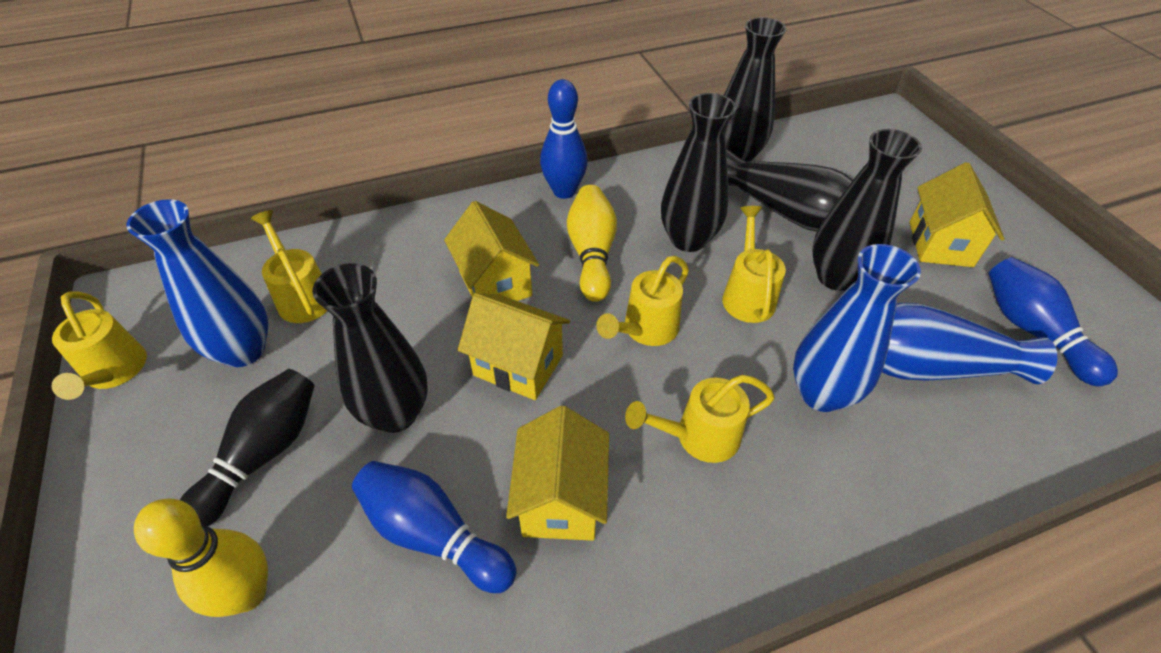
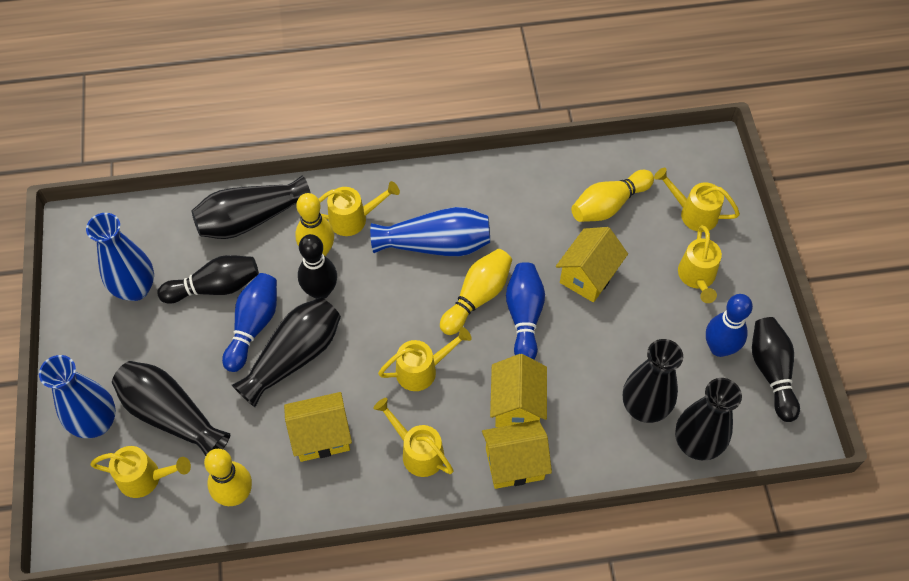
black bowling pin: [180,369,314,527] = 1 -> [157,255,259,304] [298,234,337,299] [752,317,800,422] = 3
yellow bowling pin: [134,499,268,617] [567,185,617,302] = 2 -> [204,449,252,506] [295,193,334,257] [440,249,512,335] [571,170,654,222] = 4
yellow watering can: [52,291,147,400] [251,210,327,323] [596,256,689,346] [625,375,775,463] [722,206,786,323] = 5 -> [90,446,191,498] [319,181,400,236] [373,398,454,477] [378,327,472,391] [654,168,740,232] [678,225,722,303] = 6

